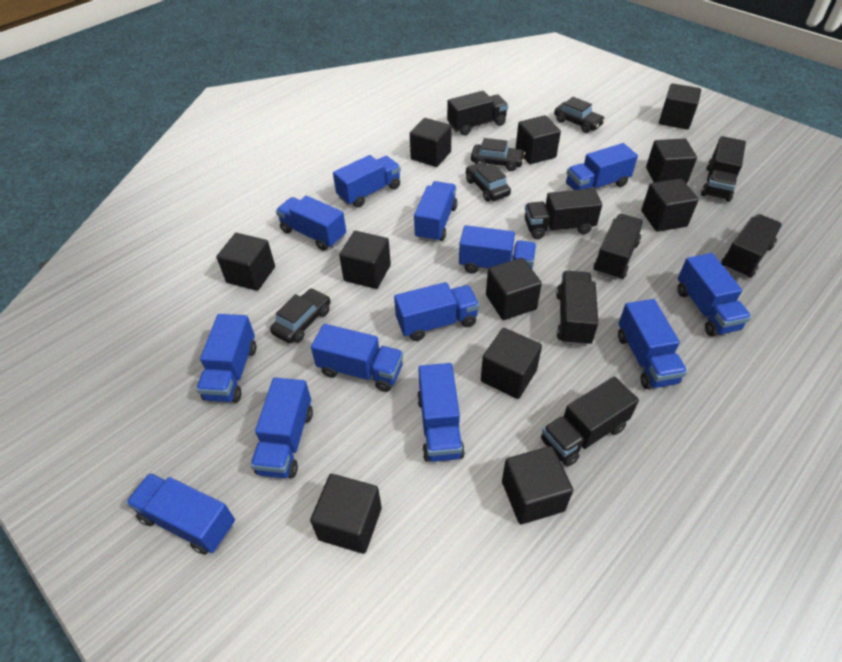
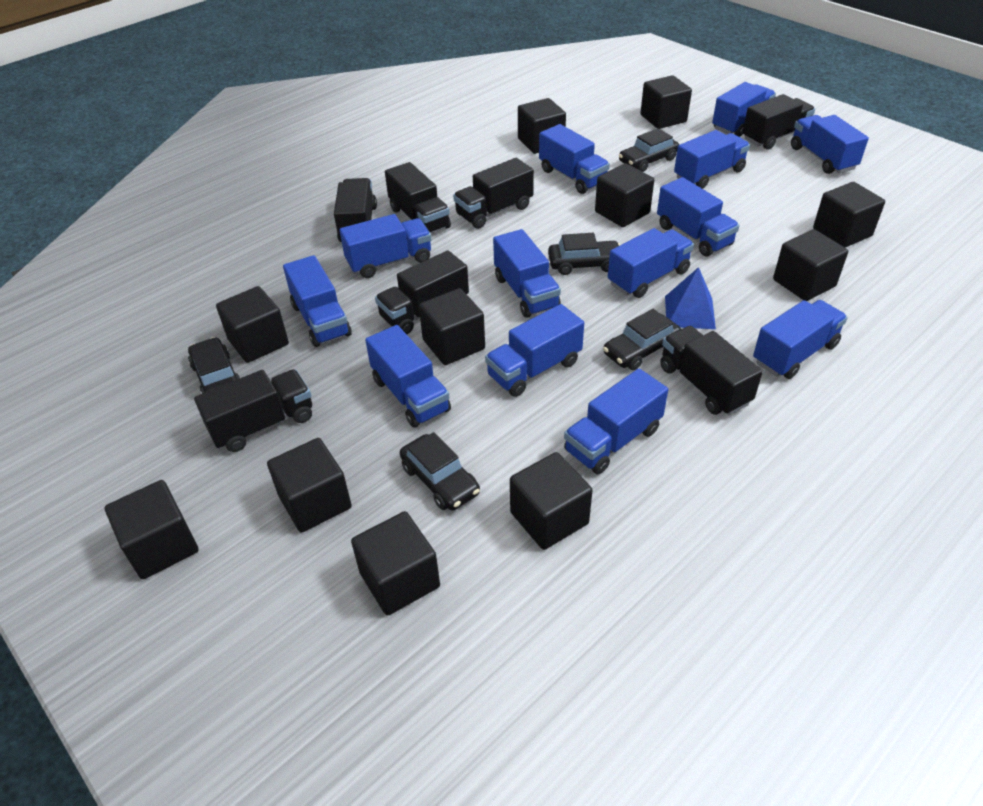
black car: [270,288,331,343] [466,162,511,201] [471,138,525,171] [554,97,605,133] = 4 -> [188,337,240,394] [400,432,480,510] [548,233,620,275] [603,309,681,370] [619,128,679,172] = 5
blue pyramid: none = 0 -> [665,267,716,329] = 1

